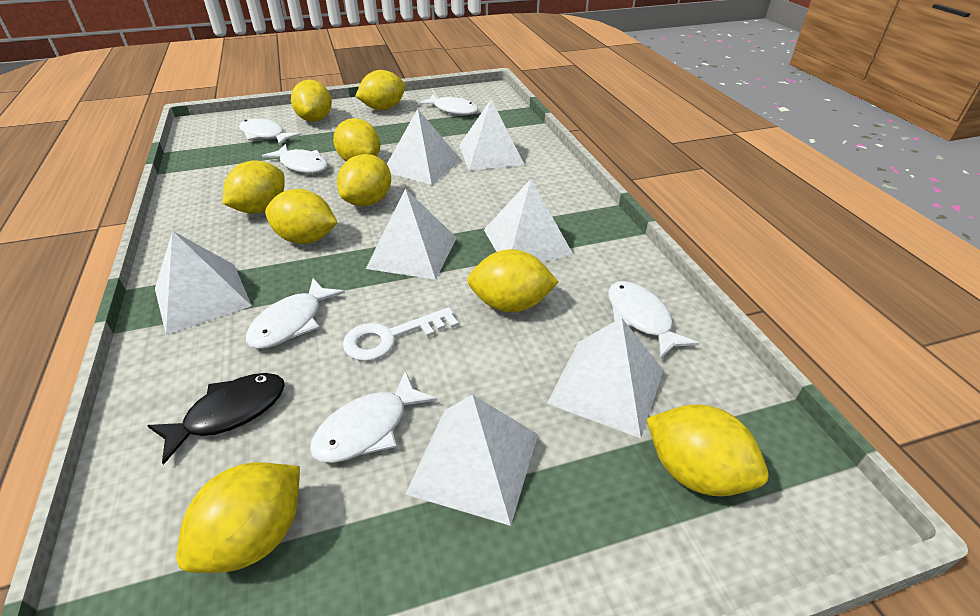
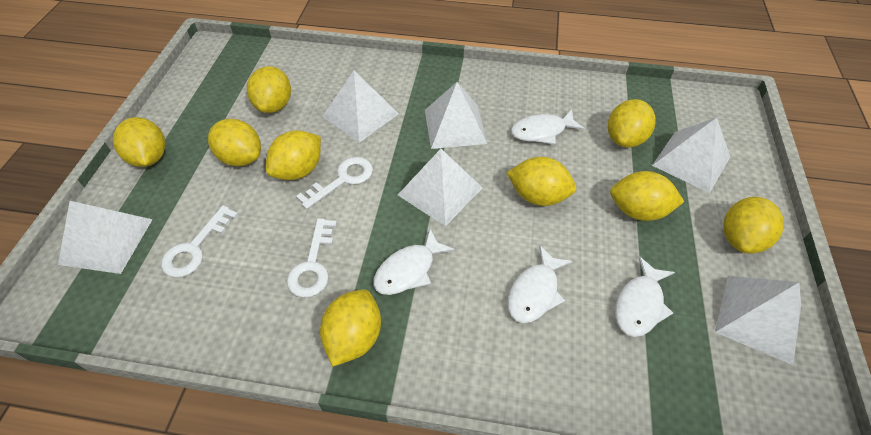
black fish: [147,373,285,465] = 1 -> none = 0
white fish: [239,118,301,146] [246,278,345,349] [262,144,328,174] [310,370,437,463] [418,95,479,115] [608,281,699,359] = 6 -> [373,229,455,295] [507,245,573,323] [511,109,585,144] [615,256,675,337] = 4
white key: [343,307,458,361] = 1 -> [161,205,238,278] [287,218,337,298] [296,157,373,209] = 3
white pyramid: [155,231,252,335] [366,189,457,280] [387,109,461,185] [406,395,538,526] [459,100,525,171] [484,179,573,262] [547,317,664,438] = 7 -> [58,201,153,274] [322,71,399,143] [398,149,483,226] [425,82,487,149] [652,117,730,193] [715,276,801,365] = 6

